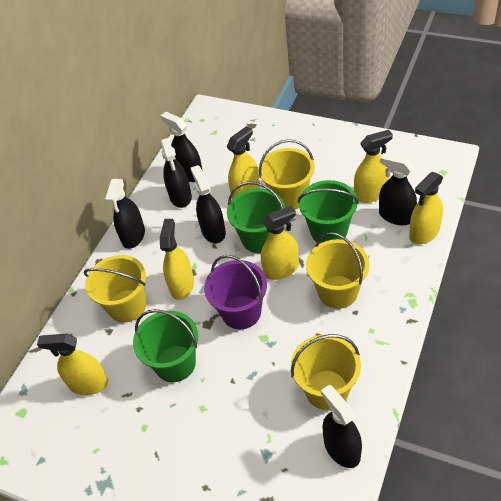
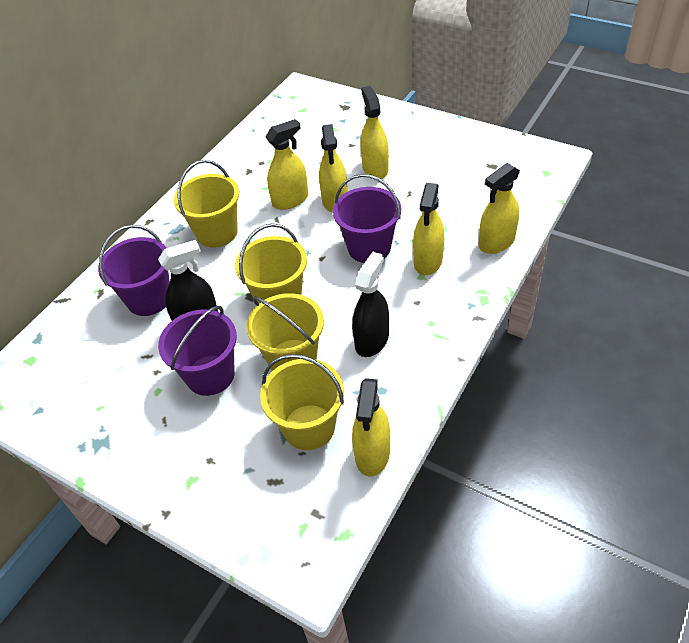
black spray bottle: [105,179,145,249] [161,112,203,182] [161,138,192,208] [191,165,226,243] [321,385,362,468] [379,153,417,225] = 6 -> [158,240,218,320] [352,252,389,357] = 2
green bucket: [133,309,198,382] [227,182,285,253] [298,180,359,244] = 3 -> none = 0
purple bucket: [204,255,267,330] = 1 -> [98,225,170,316] [158,306,237,396] [333,174,401,263] = 3

